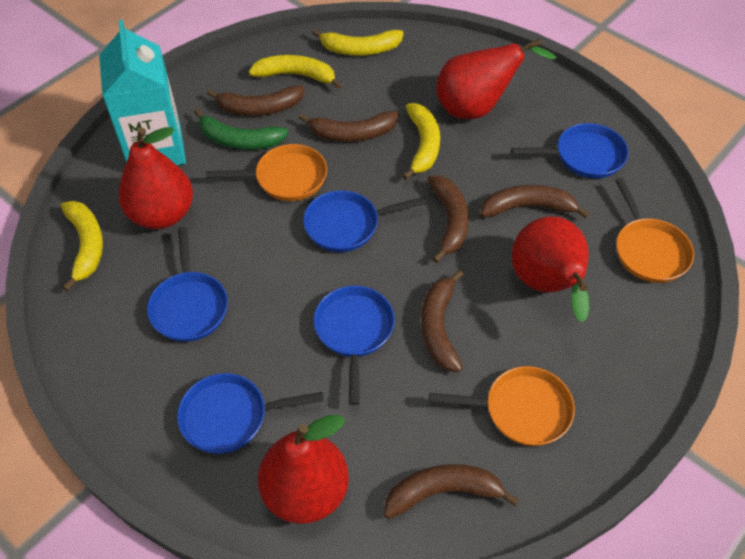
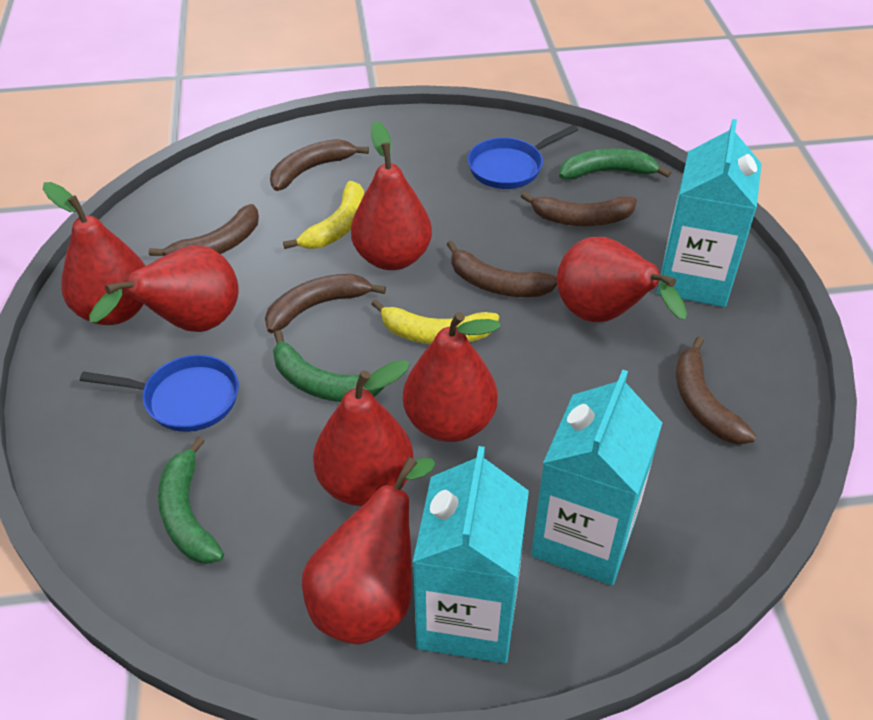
blue pan: [147,227,228,342] [177,373,324,454] [303,190,427,252] [314,286,395,405] [511,123,628,179] = 5 -> [80,355,239,432] [468,125,578,189] = 2
green banana: [194,109,289,149] = 1 -> [158,437,224,564] [273,330,384,402] [559,148,671,180] = 3
orange pan: [206,144,327,201] [429,366,575,446] [615,178,694,283] = 3 -> none = 0
red pear: [118,127,193,229] [258,415,349,524] [436,38,556,119] [511,216,590,322] = 4 -> [43,182,146,325] [89,246,239,332] [302,457,435,644] [313,360,414,506] [351,121,432,270] [403,312,501,442] [557,237,687,322] = 7
turquoise carton: [99,20,186,165] = 1 -> [413,446,529,663] [531,369,662,585] [657,119,762,307] = 3
yellow banana: [61,201,103,291] [249,55,342,90] [312,29,404,55] [402,103,440,180] = 4 -> [283,181,364,249] [371,299,499,344] = 2

